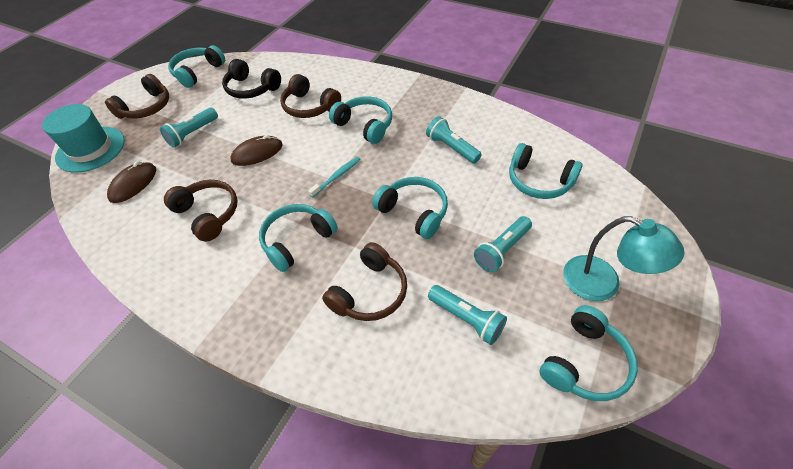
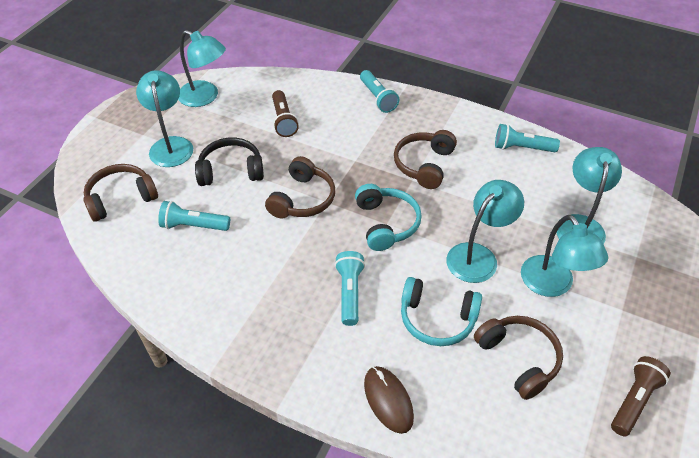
brown flashlight: none = 0 -> [272,90,299,137] [611,356,671,437] = 2
brown mouse: [107,161,156,203] [230,135,283,166] = 2 -> [364,366,414,434] = 1
turquoise hat: [42,104,125,173] = 1 -> none = 0
turquoise headphones: [168,45,225,88] [259,204,338,272] [329,96,392,144] [372,177,448,239] [509,143,583,199] [540,305,638,401] = 6 -> [355,184,422,251] [401,277,482,346] = 2
turquoise lamp: [563,216,684,301] = 1 -> [136,70,193,167] [178,30,226,107] [446,180,524,283] [521,215,608,297] [556,147,622,244] = 5
turquoise toothbrush: [308,157,360,198] = 1 -> none = 0

